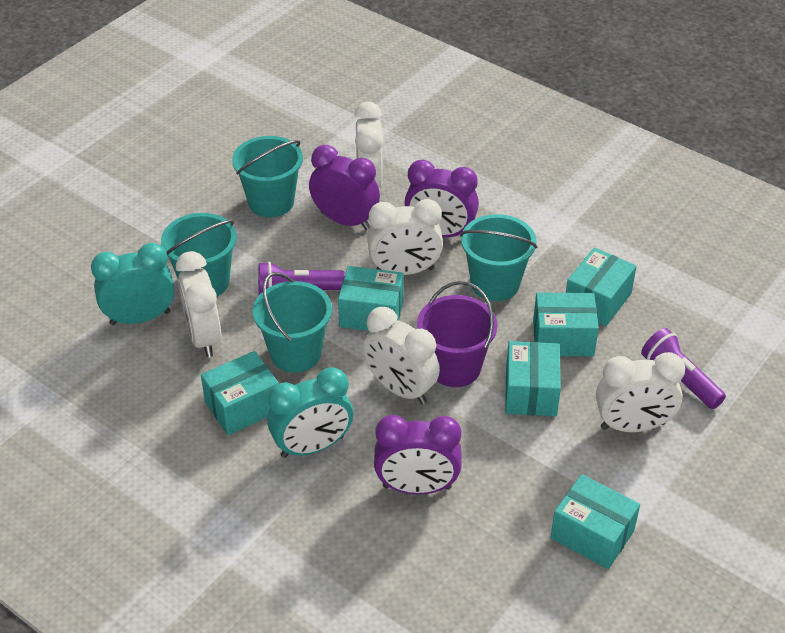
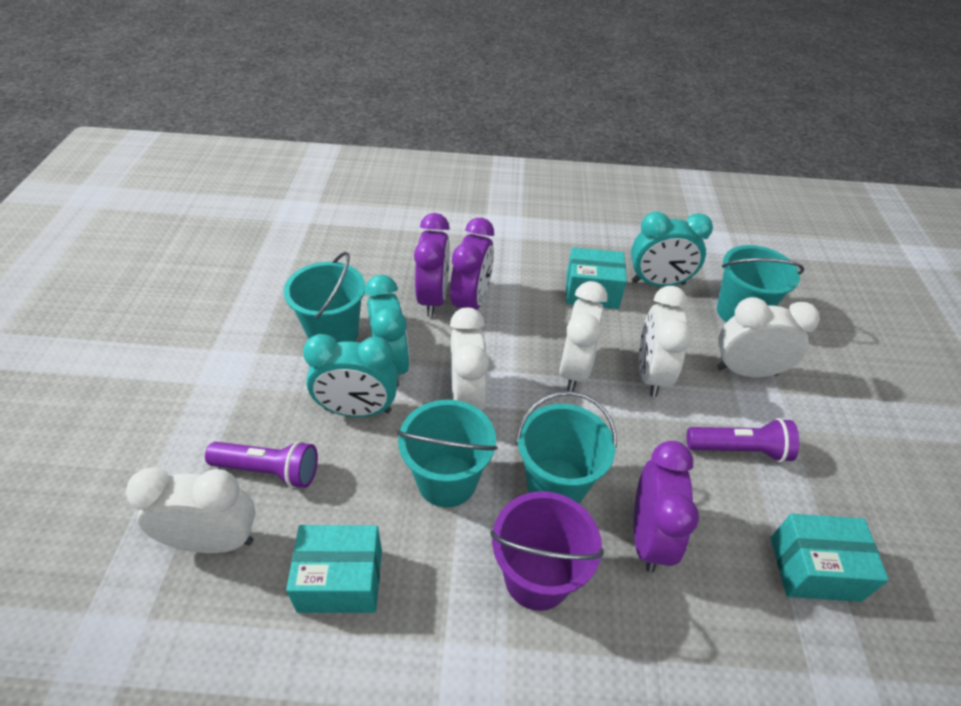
turquoise box: [201,351,279,435] [338,266,404,331] [505,341,561,416] [533,292,599,357] [550,474,640,569] [566,248,637,326] = 6 -> [286,525,382,613] [566,247,627,309] [771,514,889,602] = 3
turquoise clock: [91,243,175,325] [267,367,353,458] = 2 -> [303,334,398,417] [365,275,410,387] [631,211,713,287] = 3

